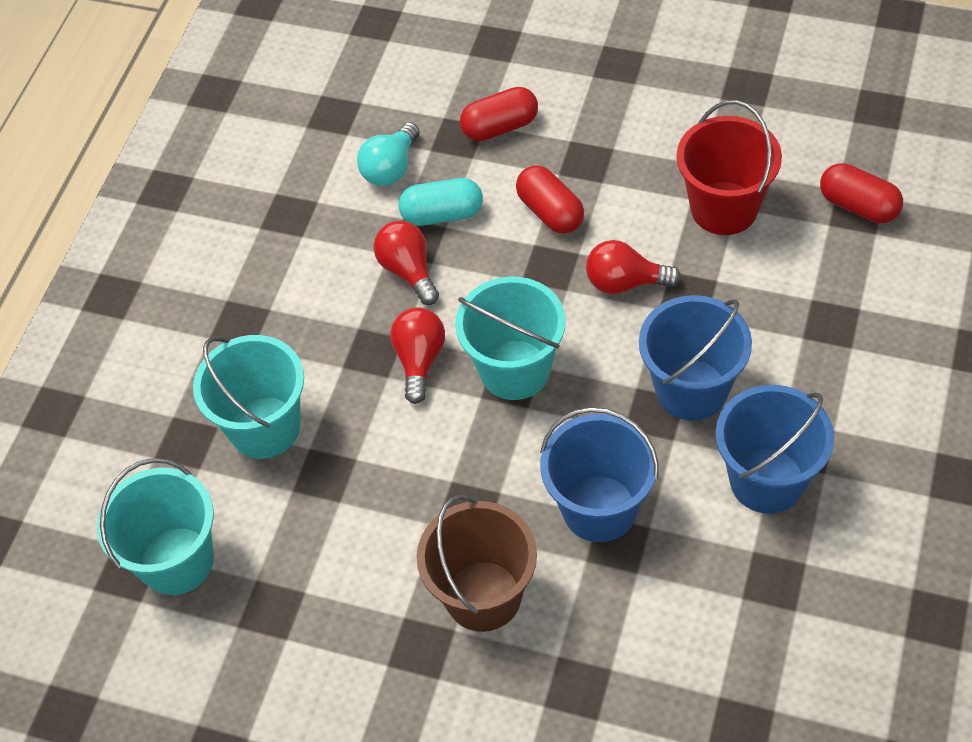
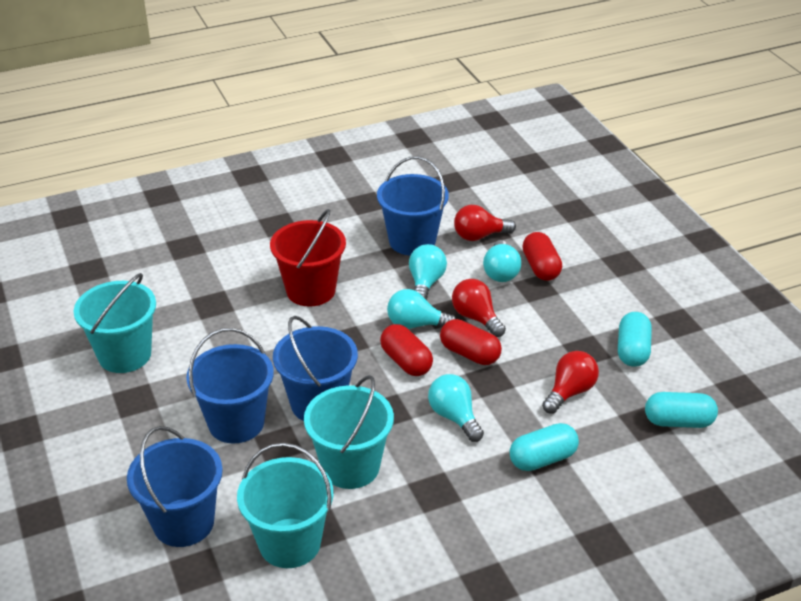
blue bucket: [540,407,659,542] [639,295,752,421] [716,385,834,514] = 3 -> [127,426,223,547] [186,328,274,444] [273,316,358,421] [377,156,449,256] = 4
brown bucket: [417,495,537,632] = 1 -> none = 0
turquoise capsule: [399,178,483,226] = 1 -> [510,423,579,471] [618,312,652,367] [645,392,718,428] = 3
turquoise light bulb: [357,122,420,186] = 1 -> [387,289,456,329] [409,244,447,300] [428,374,484,442] [483,240,521,282] = 4

